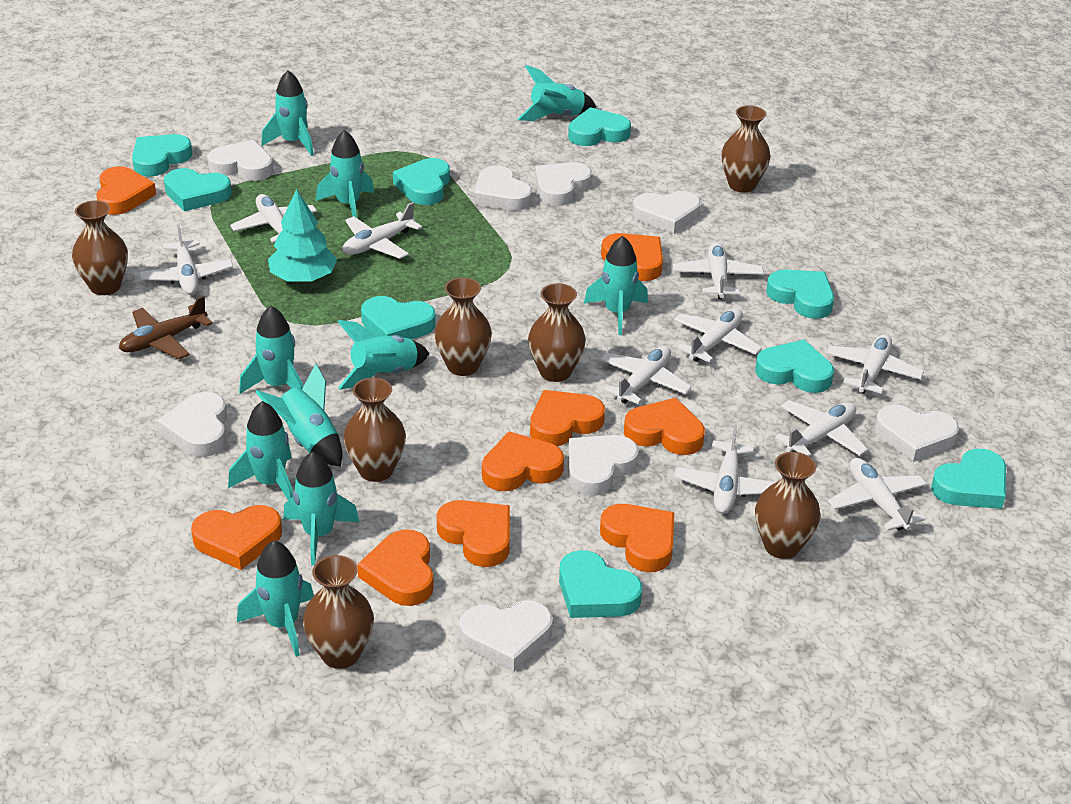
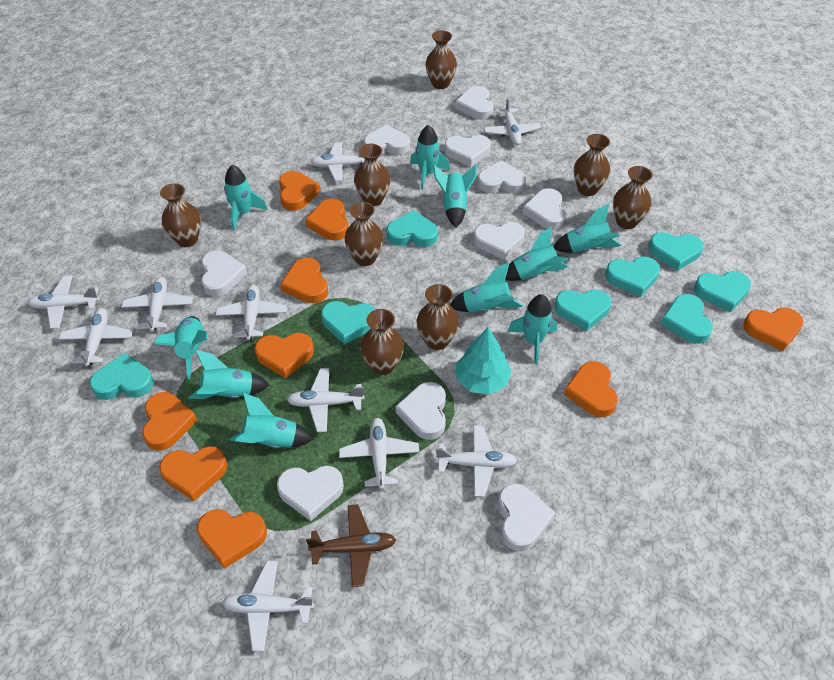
brown vase: [72,201,128,295] [303,555,374,669] [343,378,406,482] [434,278,492,376] [528,283,586,382] [721,105,771,193] [755,452,821,559] = 7 -> [160,183,201,247] [344,202,384,266] [354,144,390,206] [360,309,404,375] [417,284,459,350] [425,31,457,89] [574,134,610,196] [613,166,652,229] = 8
turquoise heart: [132,134,192,177] [164,168,232,211] [361,296,436,339] [393,158,450,205] [559,550,642,618] [568,107,631,146] [755,340,834,393] [766,270,834,319] [931,449,1006,509] = 9 -> [90,353,154,400] [321,301,375,345] [387,210,438,247] [554,289,611,331] [605,257,660,297] [648,232,704,271] [661,294,713,344] [694,271,751,312] = 8
white heart: [157,392,227,457] [207,140,273,181] [460,600,553,672] [474,166,532,211] [535,162,592,206] [568,435,639,496] [633,191,701,234] [874,405,959,462] = 8 -> [201,250,247,297] [277,466,344,521] [364,124,410,155] [395,382,446,440] [445,135,491,167] [455,86,493,120] [473,222,525,260] [477,160,526,194] [498,483,556,551] [523,188,566,230] = 10

